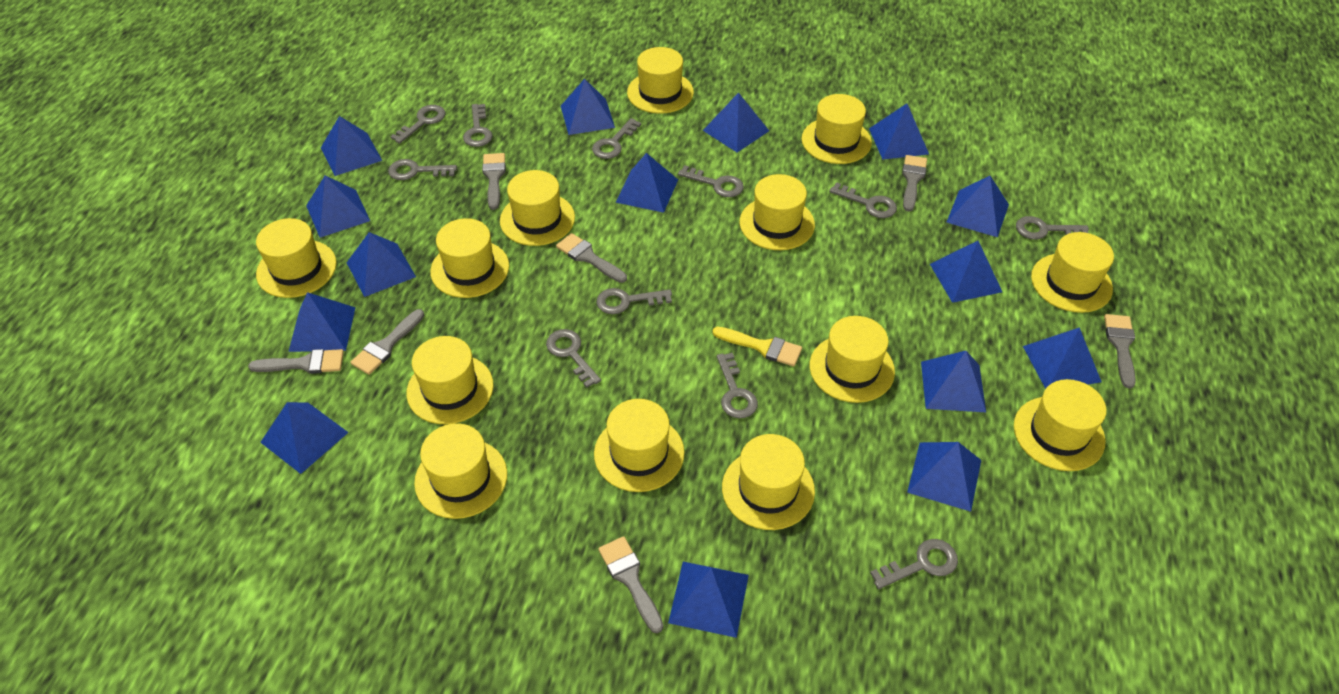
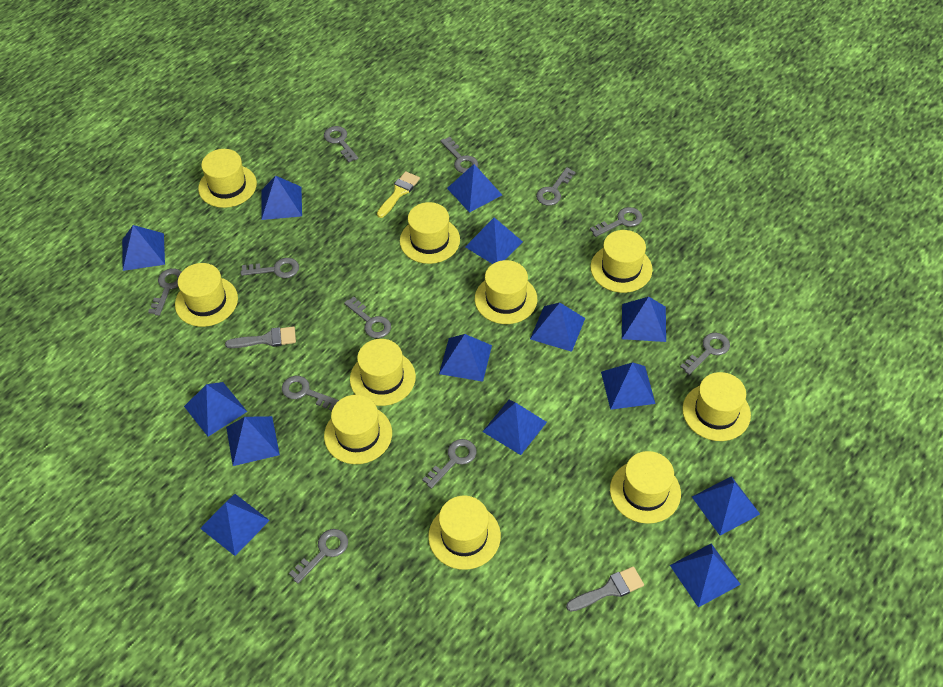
blue pyramid: [260,402,349,474] [288,292,356,352] [306,175,370,238] [321,116,382,176] [346,232,416,297] [561,79,615,135] [615,153,678,213] [668,562,749,638] [703,92,769,153] [869,104,929,160] [907,442,981,512] [921,351,986,412] [930,241,1002,303] [946,176,1009,237] [1023,327,1102,389] = 15 -> [122,225,165,271] [184,382,247,437] [200,494,270,556] [226,416,280,466] [261,176,302,220] [439,334,492,382] [447,164,502,213] [465,217,523,264] [482,400,547,455] [530,303,585,352] [601,362,656,410] [622,297,666,342] [670,543,741,607] [692,476,760,536] = 14
grey brush: [248,349,344,374] [351,309,424,375] [482,153,506,210] [556,233,627,283] [599,536,663,634] [902,155,927,212] [1104,314,1136,389] = 7 -> [225,326,296,348] [566,566,644,612] = 2
yellow hat: [256,218,337,298] [406,336,493,424] [414,423,507,519] [430,218,509,298] [500,170,575,246] [594,399,685,492] [627,47,694,114] [722,434,815,530] [740,174,815,250] [802,94,872,164] [810,316,895,403] [1014,379,1106,471] [1031,232,1114,313] = 13 -> [175,263,238,327] [198,149,257,208] [324,395,392,464] [350,339,416,406] [400,202,460,264] [428,496,501,570] [475,260,537,324] [590,230,653,293] [610,451,681,524] [682,372,751,441] = 10

